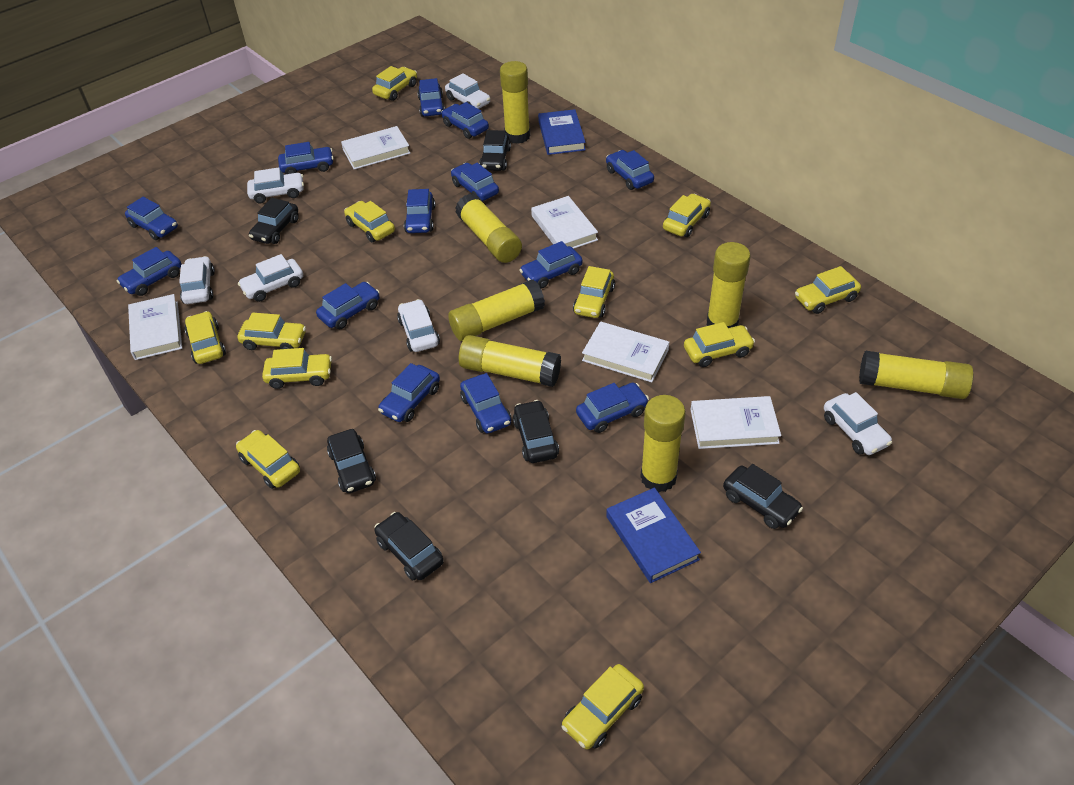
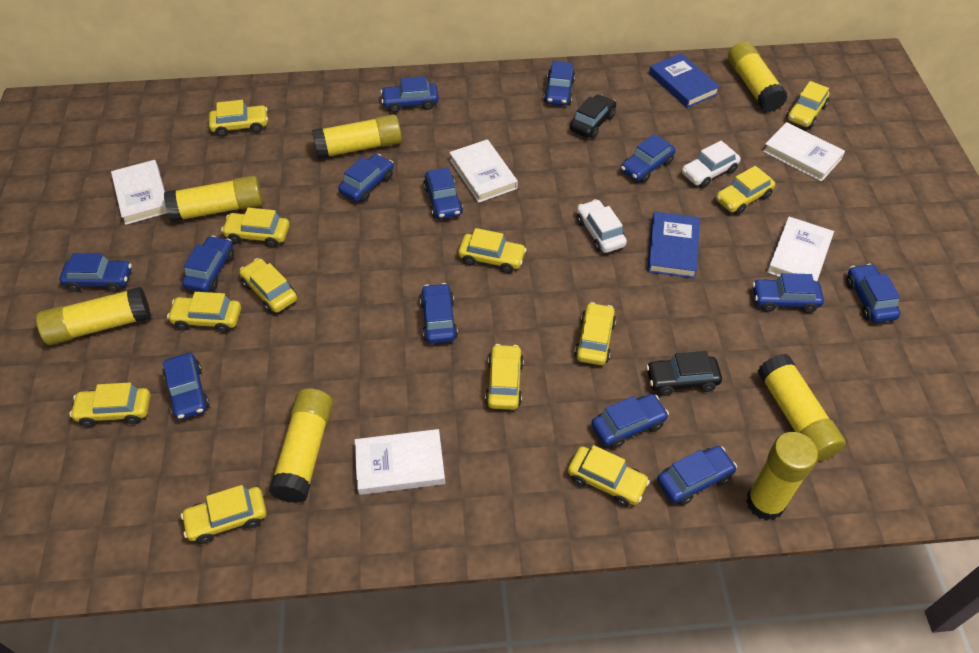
black car: [249,198,299,244] [327,429,376,493] [374,512,444,580] [479,130,511,171] [513,400,559,463] [723,464,803,529] = 6 -> [570,94,616,139] [646,351,722,396] = 2
white car: [179,256,215,304] [238,254,303,302] [247,167,304,203] [397,299,440,352] [445,73,490,109] [824,392,892,455] = 6 -> [577,199,627,253] [682,141,741,188] = 2
yellow car: [184,311,226,364] [236,430,300,489] [237,313,306,350] [262,348,332,389] [344,201,395,242] [372,66,417,101] [561,664,644,749] [573,266,615,318] [663,194,711,237] [684,322,755,367] [795,266,861,314] = 11 -> [69,383,151,427] [167,292,241,333] [181,485,267,544] [209,100,268,137] [221,208,290,247] [239,258,297,313] [458,228,527,273] [485,344,524,410] [568,445,650,507] [574,302,616,365] [716,166,775,215] [786,81,830,128] = 12

